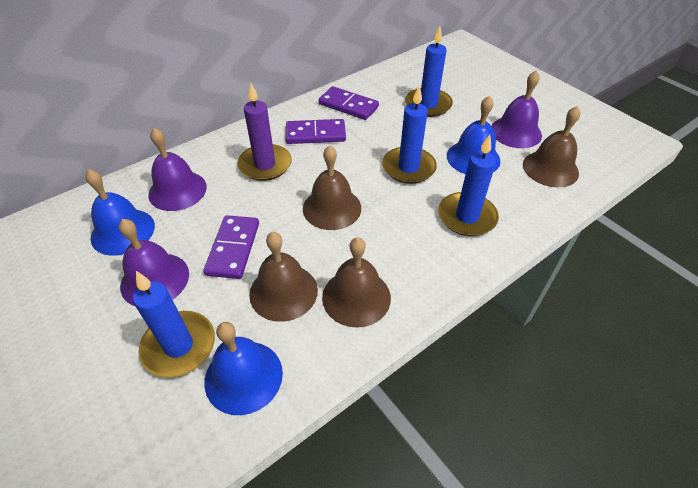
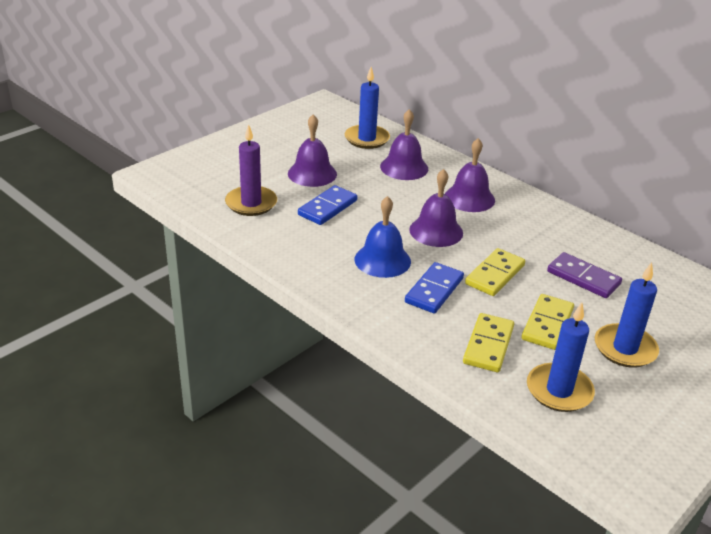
blue bell: [85,169,155,256] [205,322,283,415] [447,96,501,174] = 3 -> [355,196,411,278] = 1
blue candle: [133,271,215,378] [382,86,437,184] [405,26,453,117] [438,135,499,236] = 4 -> [345,67,390,149] [527,302,595,412] [595,262,659,368] = 3
blue domino: none = 0 -> [298,185,357,225] [405,262,464,313] = 2
brown bell: [249,232,318,322] [303,145,361,230] [322,237,391,327] [523,106,581,187] = 4 -> none = 0
purple bell: [119,219,189,306] [148,128,207,211] [491,71,542,148] = 3 -> [288,115,337,187] [380,109,428,180] [409,169,463,247] [445,138,495,212] = 4
purple domino: [204,215,259,279] [286,119,346,144] [318,86,379,120] = 3 -> [547,252,622,298] = 1
yellow domino: none = 0 -> [463,313,514,372] [465,248,525,296] [521,294,574,350] = 3

